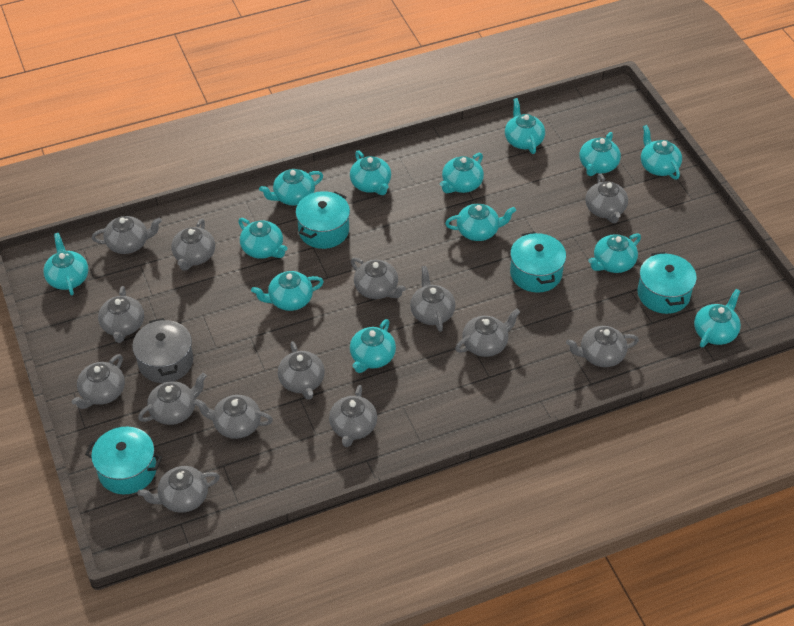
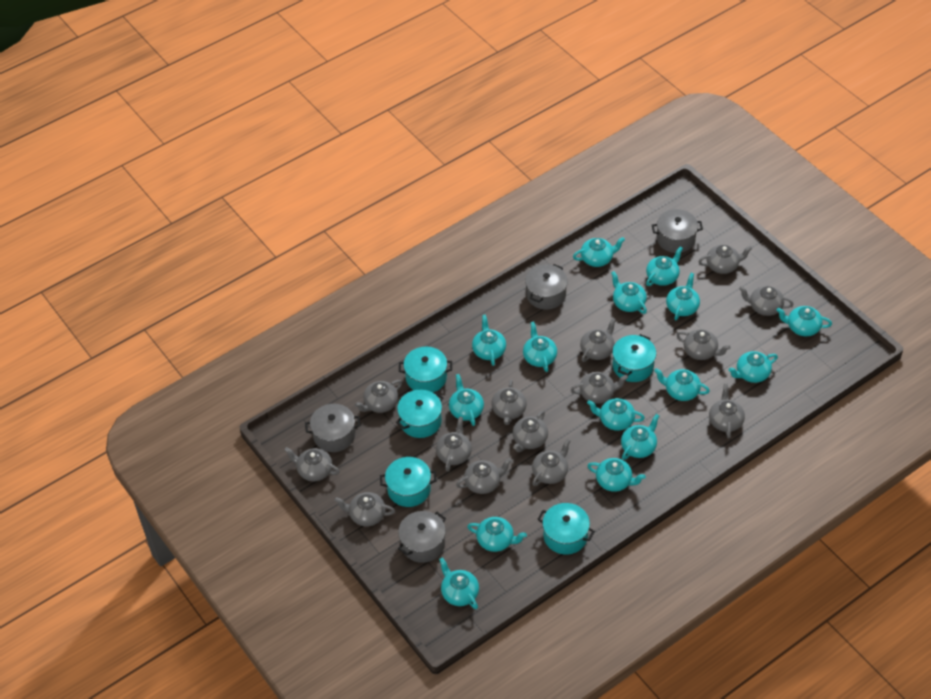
grey pot: [132,318,193,383] = 1 -> [305,404,360,452] [398,511,446,563] [525,264,568,309] [652,209,703,253] = 4
turquoise pot: [85,427,162,494] [296,191,350,249] [510,232,566,293] [638,252,697,314] = 4 -> [380,457,436,507] [396,390,443,438] [399,347,452,393] [538,503,595,555] [612,334,656,382] = 5
turquoise teapot: [43,233,88,295] [238,218,288,259] [251,271,324,311] [259,169,323,206] [350,150,391,195] [350,319,396,373] [440,153,484,193] [445,204,516,241] [505,98,545,154] [579,132,621,176] [588,233,641,273] [641,125,682,179] [694,289,741,348] = 13 -> [439,557,479,609] [449,374,484,426] [467,517,527,552] [472,315,506,366] [523,321,557,372] [573,237,625,267] [587,398,645,431] [587,458,646,492] [611,271,647,314] [621,414,659,460] [646,246,683,286] [654,368,710,401] [666,273,700,320] [728,351,778,383] [776,306,832,336] = 15

